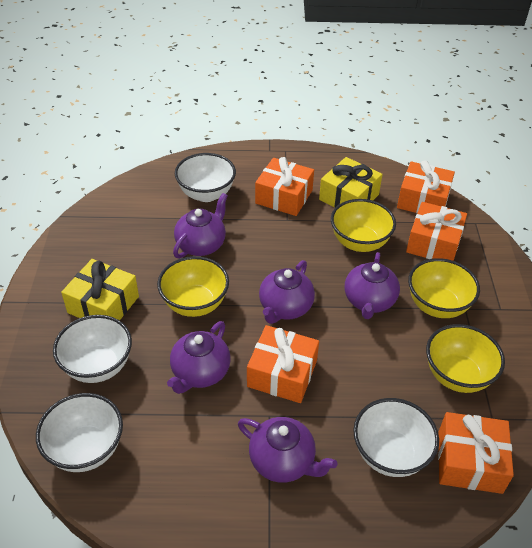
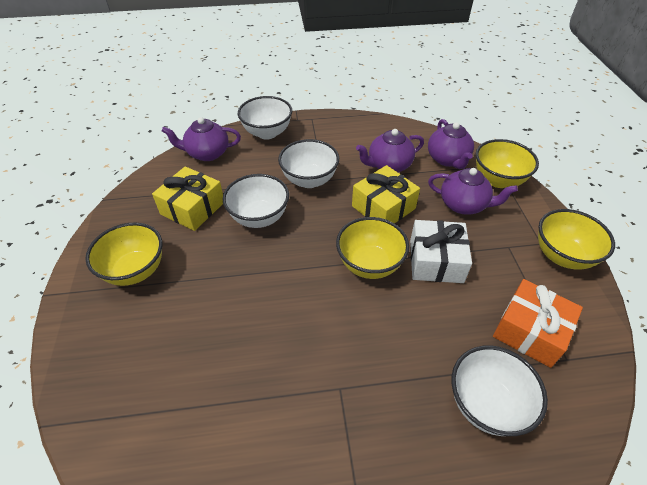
orange gift: [247,325,319,403] [255,157,314,216] [397,160,455,213] [406,202,467,261] [438,412,514,494] = 5 -> [493,279,583,368] = 1
purple teapot: [167,321,231,394] [173,193,228,259] [238,417,337,483] [259,260,315,324] [345,252,400,319] = 5 -> [162,117,241,161] [356,129,424,172] [428,119,474,169] [428,168,518,215] = 4
white gift: none = 0 -> [410,220,472,283] = 1

